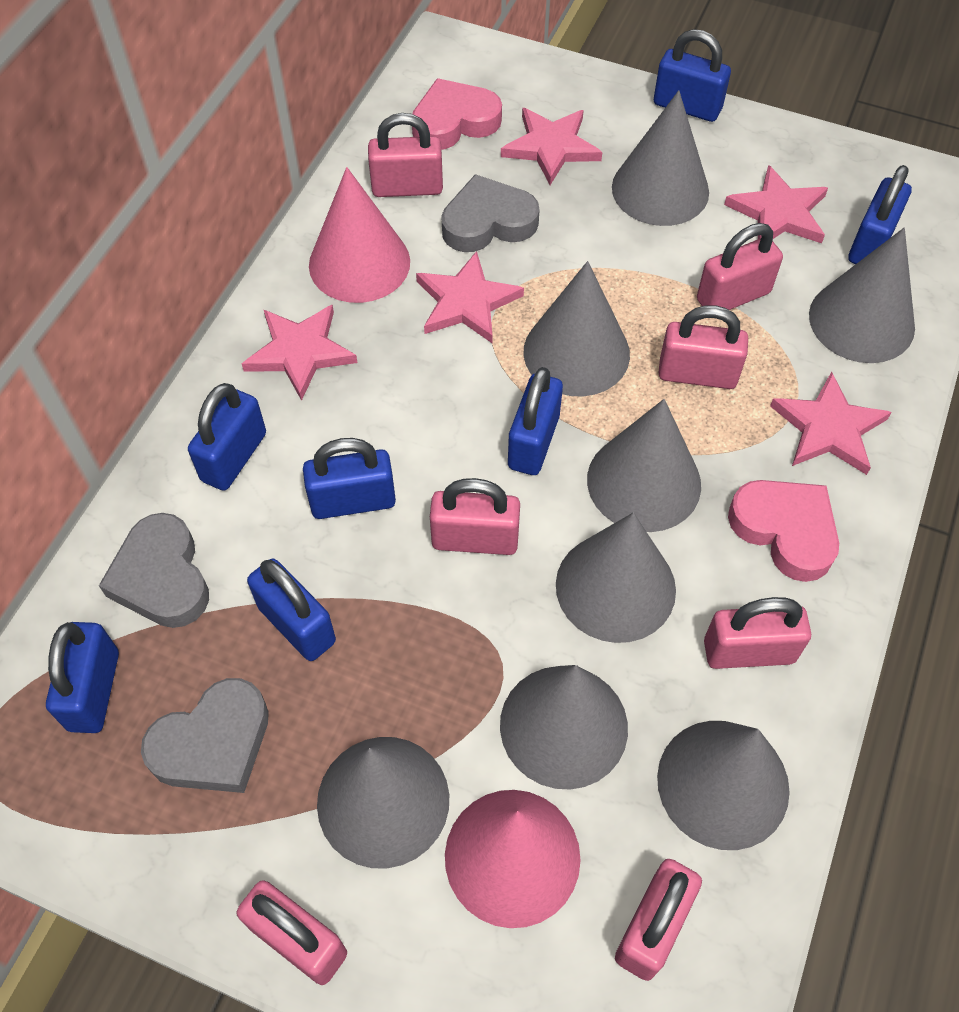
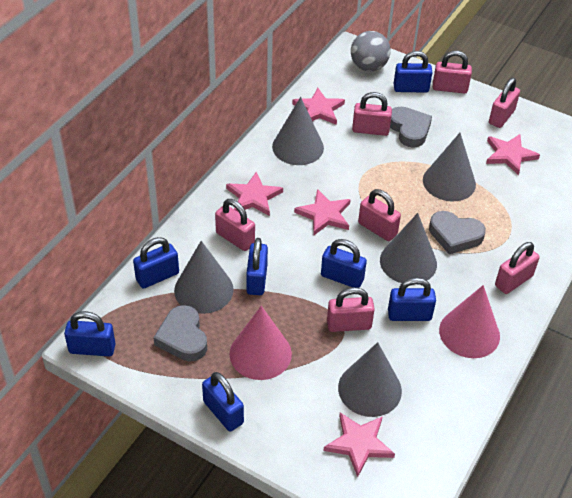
grey ball: none = 0 -> [351,31,391,71] = 1
grey cone: [317,737,449,869] [500,665,628,790] [524,261,630,396] [556,512,676,643] [587,399,701,532] [612,90,709,226] [657,721,790,850] [809,228,915,363] = 8 -> [174,241,234,314] [272,97,324,165] [338,342,402,417] [380,213,437,283] [423,133,476,201] = 5
pink heart: [412,78,502,150] [728,480,839,582] = 2 -> none = 0

